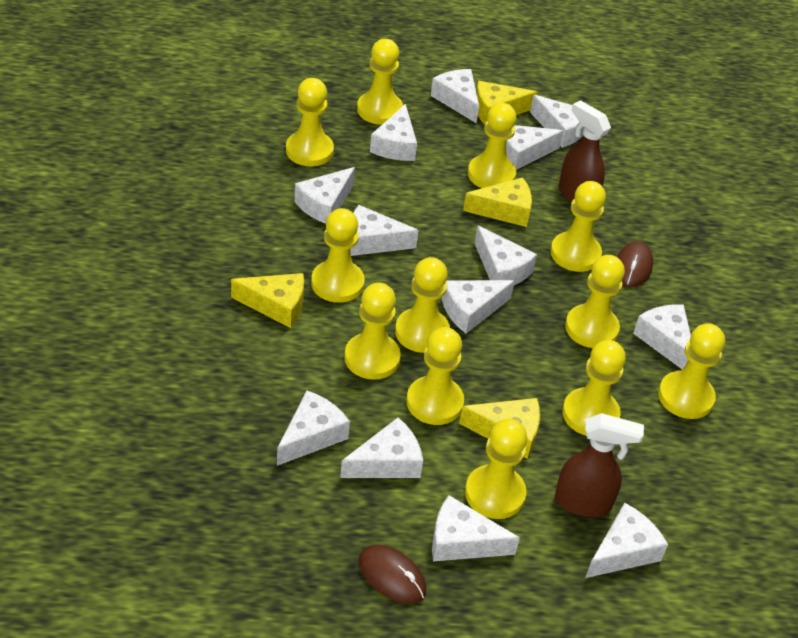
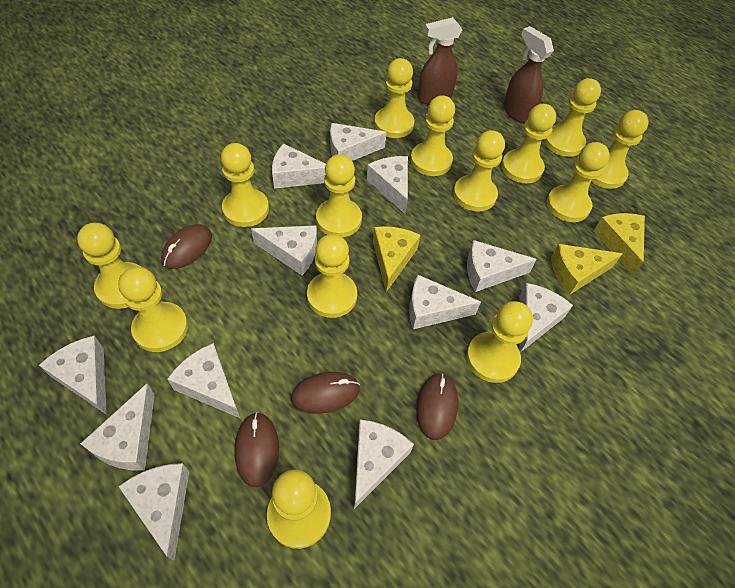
brown mouse: [358,545,427,604] [617,241,653,288] = 2 -> [161,224,212,269] [234,412,279,487] [291,372,360,414] [416,373,458,440] = 4
white cheese: [277,390,350,466] [294,167,355,224] [340,417,423,478] [350,205,419,256] [370,104,417,161] [431,69,479,123] [432,495,520,561] [442,280,515,333] [474,225,537,285] [506,125,563,170] [530,95,584,148] [585,503,668,578] [633,304,691,369] = 13 -> [39,336,107,415] [80,384,155,471] [118,463,189,561] [168,343,241,419] [251,225,317,275] [272,143,326,189] [330,123,387,161] [354,420,414,509] [367,156,408,214] [409,275,481,329] [467,240,537,292] [519,283,573,352] = 12
yellow cheese: [231,273,304,328] [459,398,540,459] [463,177,532,227] [476,81,537,125] = 4 -> [373,226,420,292] [551,244,623,295] [594,213,645,275] = 3
yellow pawn: [286,78,334,166] [311,208,365,303] [344,283,401,380] [357,39,403,125] [395,257,450,353] [406,327,464,425] [465,419,527,519] [468,103,516,188] [550,181,606,272] [562,340,626,436] [565,255,625,348] [658,323,725,419] = 12 -> [77,223,141,309] [118,267,188,352] [221,143,269,227] [267,469,331,549] [307,234,357,318] [316,154,362,237] [374,58,414,138] [410,95,455,176] [453,130,505,212] [466,301,533,383] [501,104,556,183] [544,78,601,157] [546,142,610,222] [591,110,649,189] = 14

